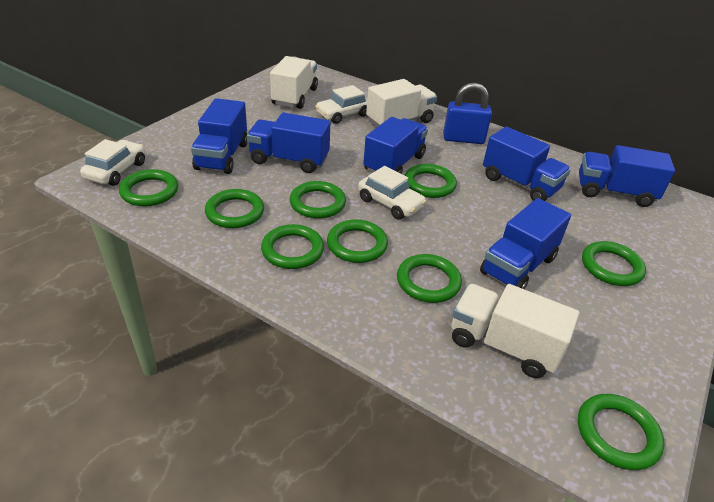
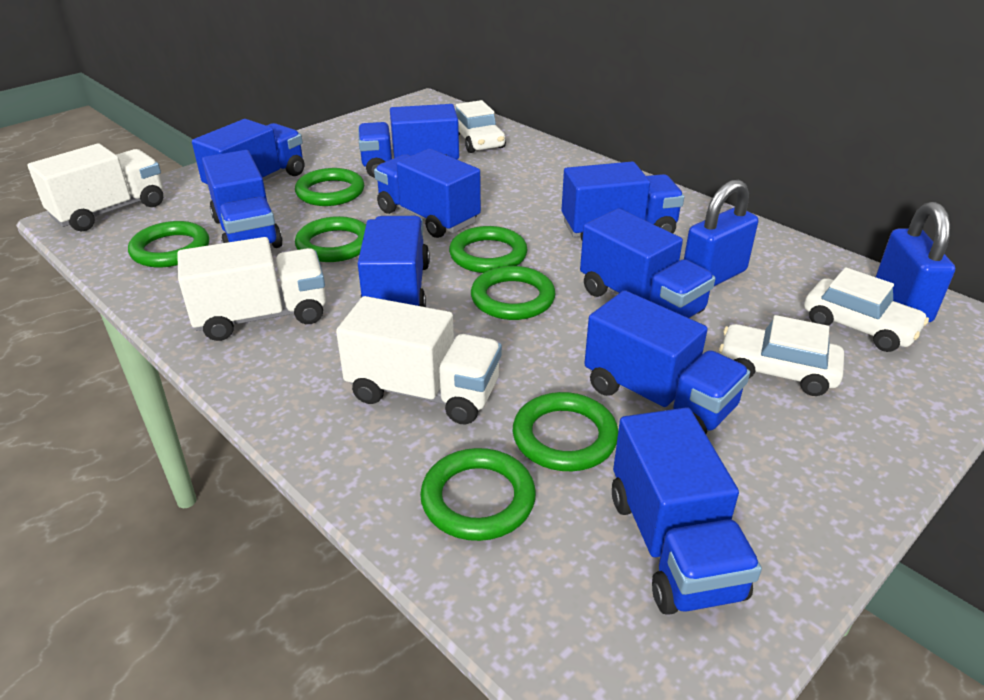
blue padlock: [443,83,492,144] = 1 -> [684,180,758,286] [876,202,955,323] = 2
blue truck: [191,98,247,174] [247,112,330,173] [363,117,428,174] [480,198,571,289] [483,127,571,201] [579,145,675,207] = 6 -> [192,119,304,190] [202,150,283,248] [358,104,459,178] [358,216,430,307] [374,149,481,238] [561,162,684,240] [580,209,715,318] [584,290,750,434] [612,407,762,615] = 9
green ring: [119,169,178,206] [205,189,264,228] [261,224,324,269] [290,181,346,219] [327,219,388,263] [397,254,462,303] [405,164,457,198] [578,394,664,470] [582,241,646,286] = 9 -> [128,221,209,268] [295,168,364,206] [295,216,366,262] [420,448,536,541] [449,226,527,273] [471,266,556,320] [513,392,618,471] = 7

